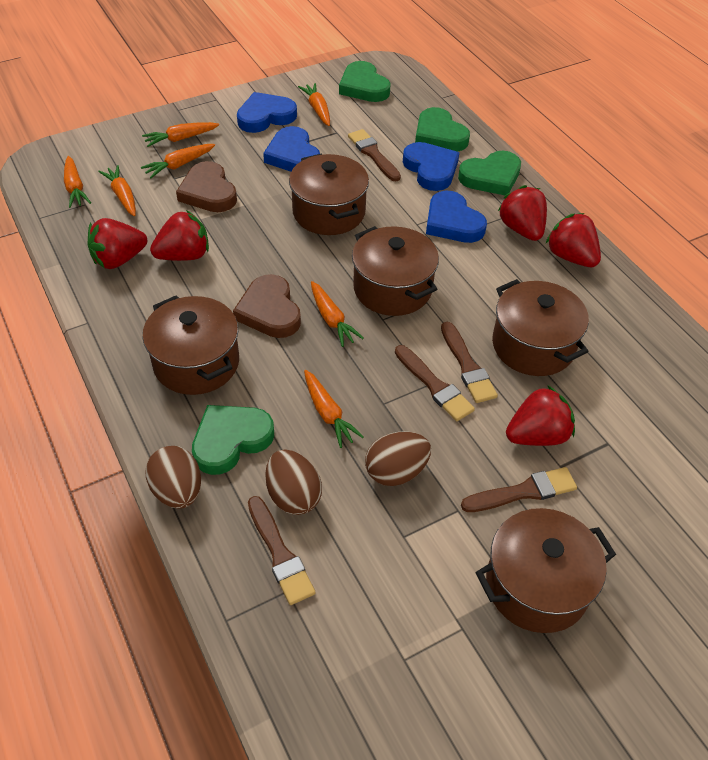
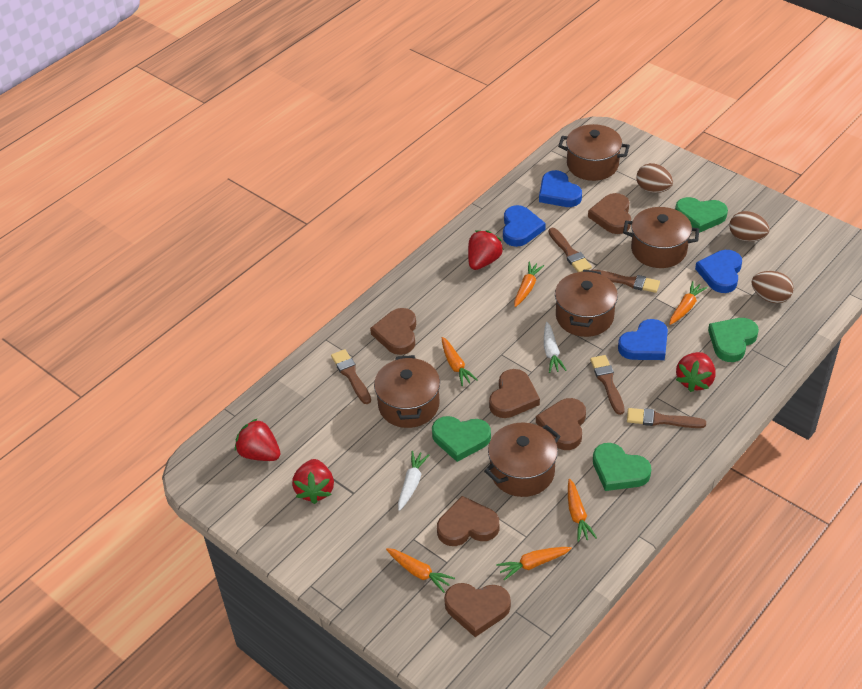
brown heart: [176,161,237,212] [233,274,301,338] = 2 -> [370,308,416,355] [437,496,499,546] [444,583,511,637] [489,369,540,418] [536,398,586,450] [588,193,631,234] = 6
orange carrot: [64,156,91,208] [98,165,136,216] [141,144,215,178] [142,122,219,147] [298,83,330,126] [304,370,364,448] [311,281,364,347] = 7 -> [386,548,455,593] [442,337,478,386] [496,547,572,581] [514,262,544,307] [568,479,597,542] [669,281,708,325] = 6
red strawberry: [88,218,147,269] [150,210,209,261] [498,185,547,241] [506,385,575,446] [546,213,601,267] = 5 -> [235,418,281,461] [292,459,334,504] [468,230,504,270] [676,352,716,392] = 4
white carrot: none = 0 -> [398,451,430,511] [544,322,567,373] = 2

